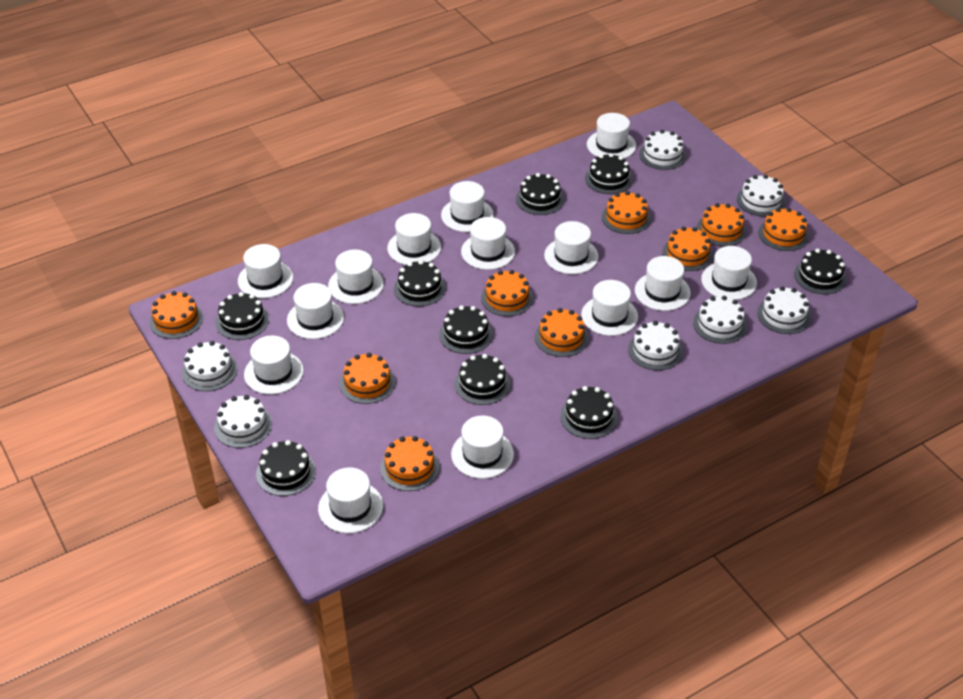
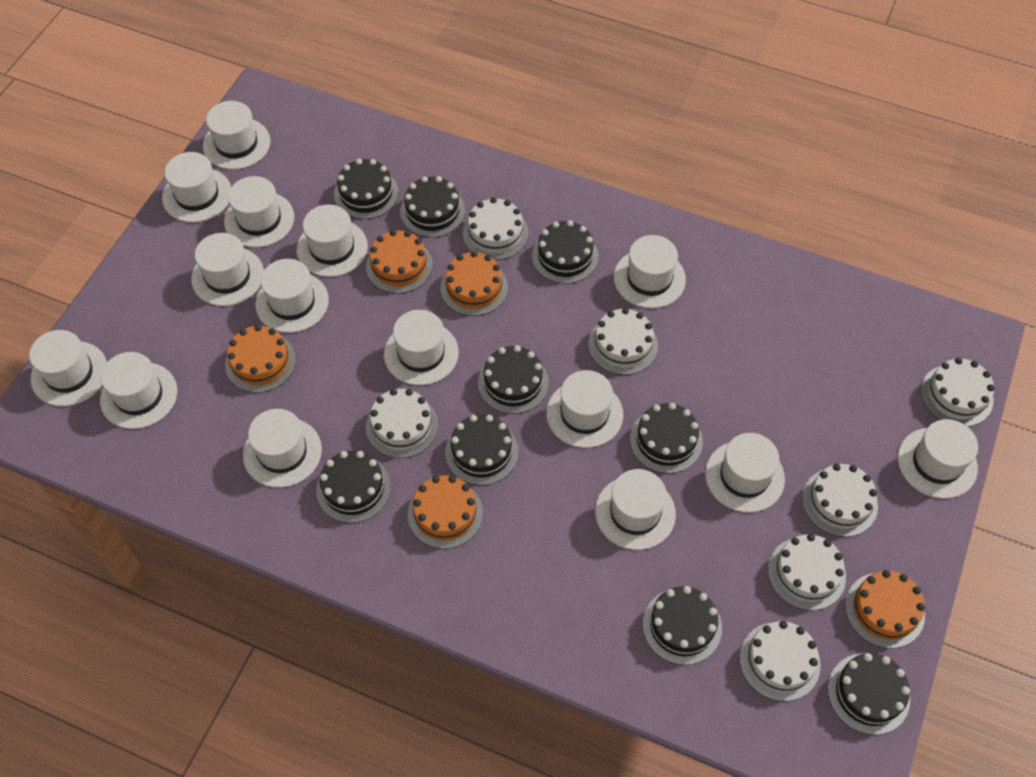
orange cake: [149,291,203,339] [340,353,395,404] [380,436,439,491] [481,270,533,316] [535,308,588,357] [602,191,651,234] [662,227,713,271] [697,203,747,247] [759,208,809,251] = 9 -> [225,325,296,393] [366,230,433,294] [408,475,483,549] [440,251,508,316] [845,570,925,648] = 5
white hat: [238,244,293,298] [244,336,304,394] [287,283,344,339] [318,467,383,533] [328,249,384,304] [387,213,441,265] [441,181,494,232] [451,415,514,479] [461,217,515,270] [544,221,599,274] [581,280,638,336] [587,113,636,159] [635,256,691,311] [701,246,757,300] = 14 -> [29,330,107,406] [100,352,177,429] [162,152,231,223] [191,233,264,306] [203,101,270,170] [224,176,294,248] [243,409,322,488] [255,259,329,333] [297,205,368,277] [384,310,459,385] [546,370,623,448] [595,469,676,550] [614,235,686,308] [705,433,785,513] [898,419,978,499] = 15

